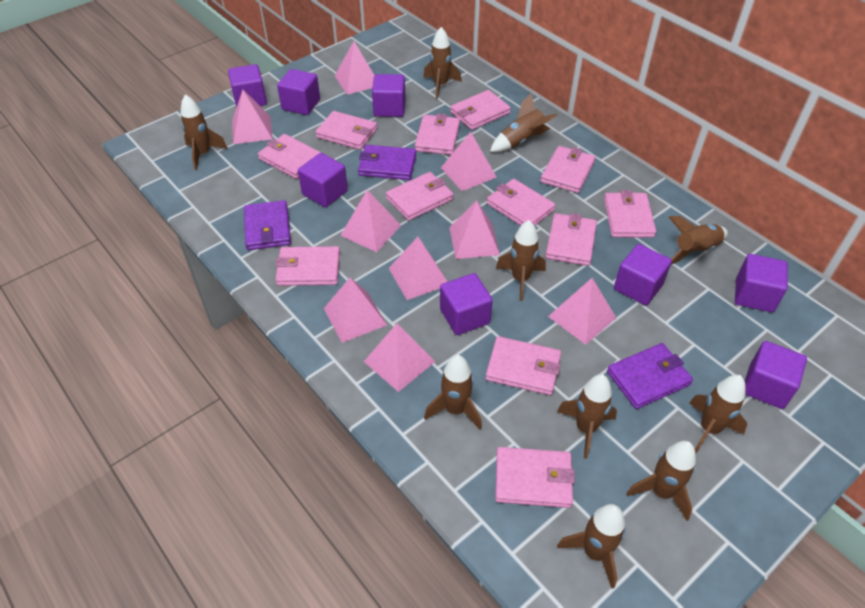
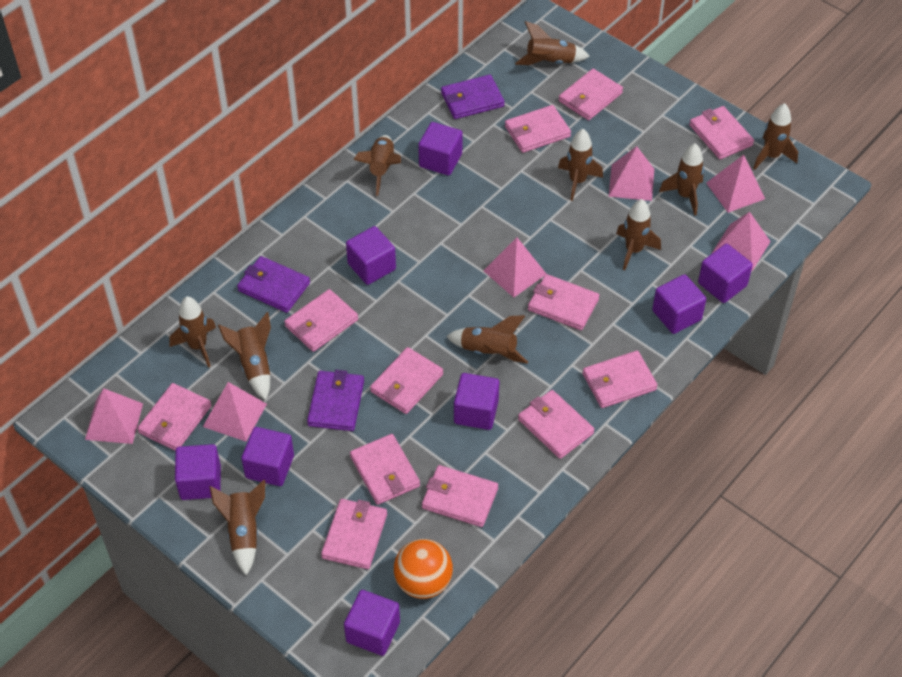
orange ball: none = 0 -> [394,539,453,599] = 1
pink pyramid: [232,90,273,144] [324,277,387,343] [335,41,374,95] [340,190,401,252] [364,323,435,392] [389,237,447,300] [441,132,497,191] [449,200,500,259] [548,278,616,345] = 9 -> [85,388,143,444] [203,382,267,442] [484,237,546,298] [609,146,654,201] [706,155,765,213] [712,212,771,271] = 6

